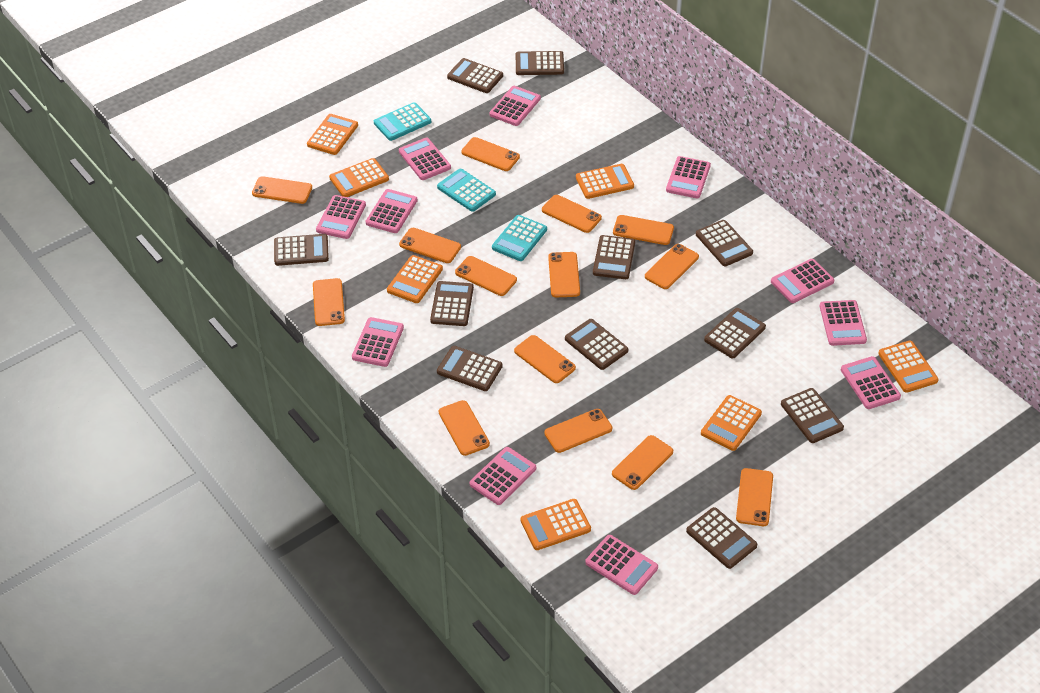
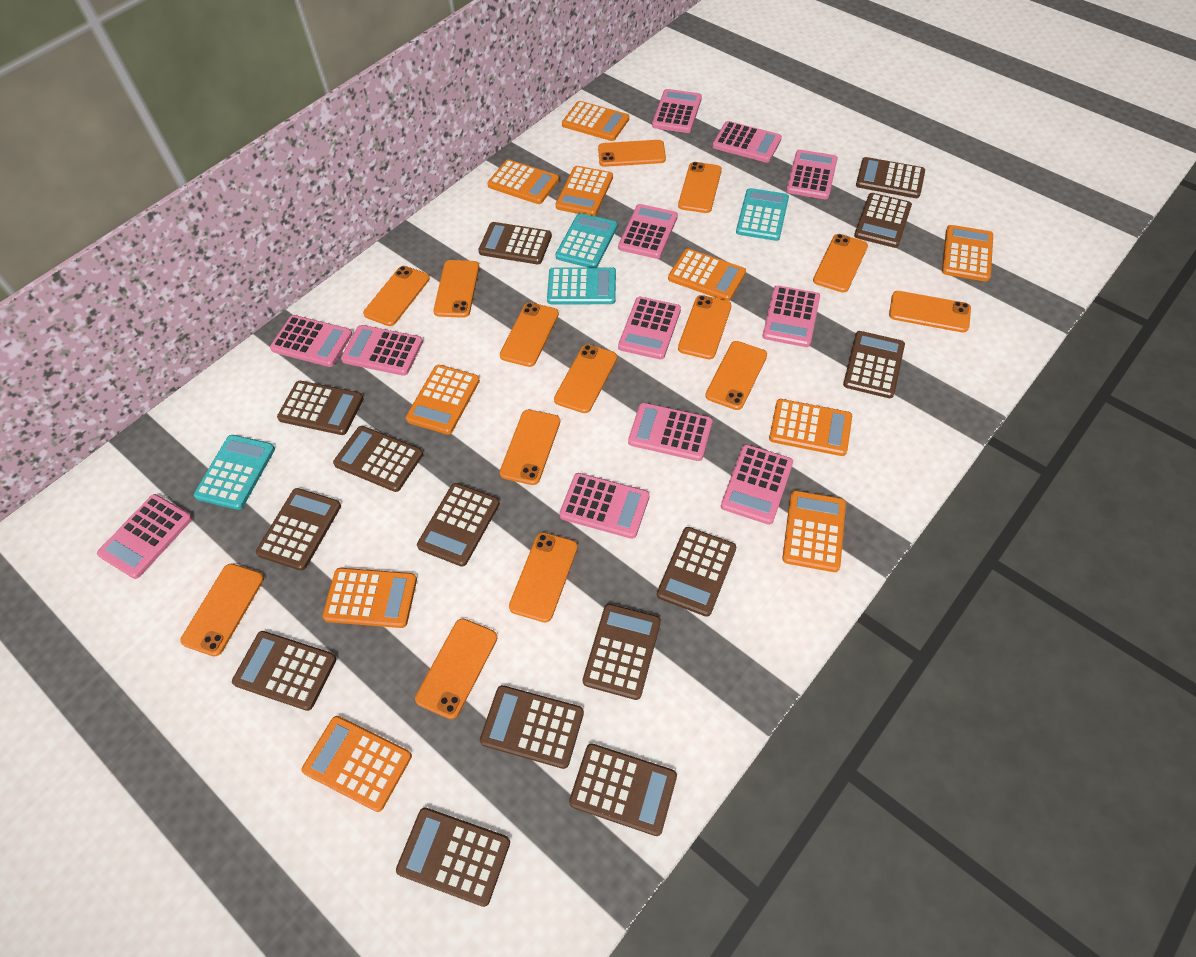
brown calculator: [274,234,329,266] [430,281,474,326] [437,346,503,391] [447,58,503,93] [516,51,564,75] [565,319,628,370] [593,235,635,279] [686,507,757,569] [696,220,753,266] [704,308,766,358] [781,388,844,443] = 11 -> [232,631,336,711] [256,488,341,571] [277,381,364,435] [333,426,423,492] [396,807,510,907] [417,483,500,567] [478,222,552,264] [480,685,584,769] [569,743,677,836] [583,604,661,700] [657,527,736,617] [843,331,905,398] [854,193,912,248] [856,157,925,198] = 14
orange calculator: [307,114,358,155] [329,158,389,197] [387,255,443,303] [520,499,591,550] [576,164,634,199] [701,395,762,451] [878,341,939,393] = 7 -> [302,716,412,812] [322,568,417,628] [406,365,480,434] [488,159,559,204] [556,166,613,216] [562,101,629,141] [668,249,746,301] [769,399,852,456] [782,490,846,572] [942,225,993,282] = 10
pink calculator: [316,195,366,239] [352,317,404,367] [366,189,417,233] [399,138,451,180] [470,447,536,505] [489,86,541,126] [585,535,658,595] [666,156,711,199] [771,259,834,303] [820,300,867,346] [841,356,901,409] = 11 -> [97,494,192,579] [270,315,353,367] [341,325,423,376] [559,473,650,539] [618,204,678,259] [618,297,681,359] [628,403,713,461] [652,89,702,133] [713,121,782,163] [721,445,793,525] [762,285,820,347] [786,150,838,199] = 12
turquoise calculator: [374,102,431,141] [437,169,496,212] [492,215,547,261] = 3 -> [194,435,275,510] [547,267,616,304] [555,213,618,267] [736,188,789,241] = 4

